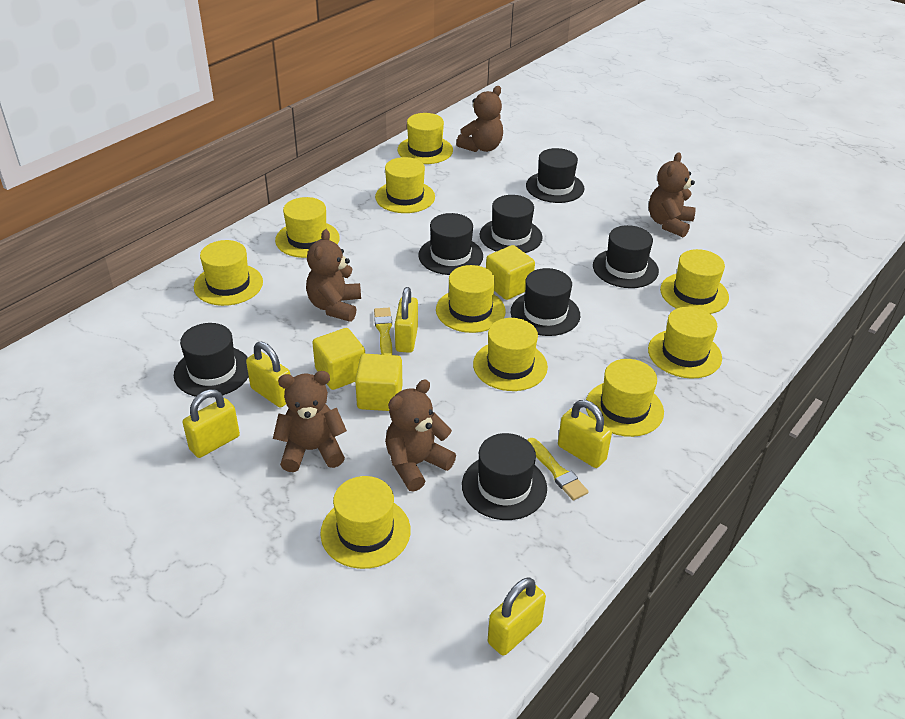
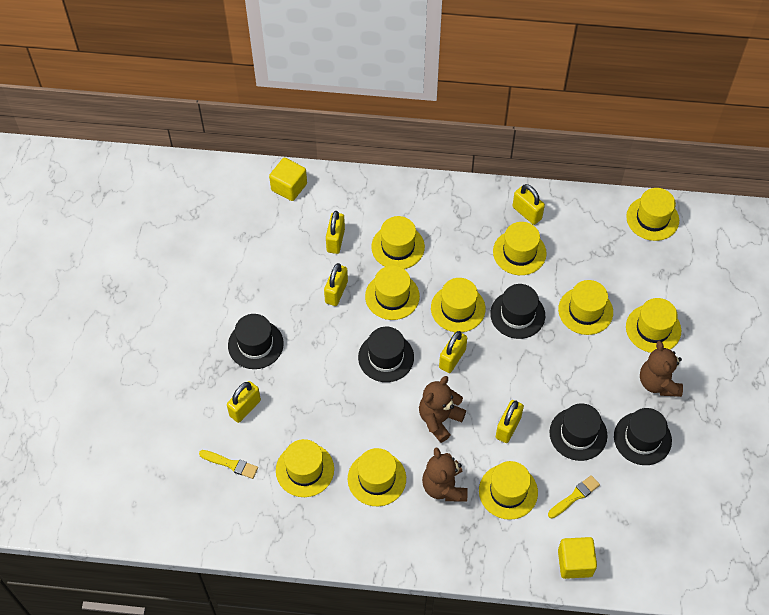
black hat: [174,323,249,398] [419,213,483,275] [462,433,547,520] [480,195,543,253] [511,268,580,336] [526,148,584,203] [593,225,659,288] = 7 -> [228,314,284,369] [358,327,414,382] [490,284,545,339] [550,403,608,461] [614,408,672,465] = 5
brown teddy bear: [273,371,347,472] [306,229,361,322] [385,380,456,492] [456,86,503,152] [649,152,695,238] = 5 -> [419,376,466,443] [422,447,468,502] [640,341,683,397] = 3
yellow cube: [312,328,365,390] [355,354,402,411] [486,245,535,300] = 3 -> [269,158,307,201] [558,537,597,579] = 2
yellow padlock: [182,389,240,458] [246,342,290,408] [395,287,418,353] [488,577,546,656] [558,400,612,468] = 5 -> [227,381,261,423] [324,263,348,306] [326,211,345,254] [439,331,467,373] [496,400,524,443] [512,184,545,225] = 6

